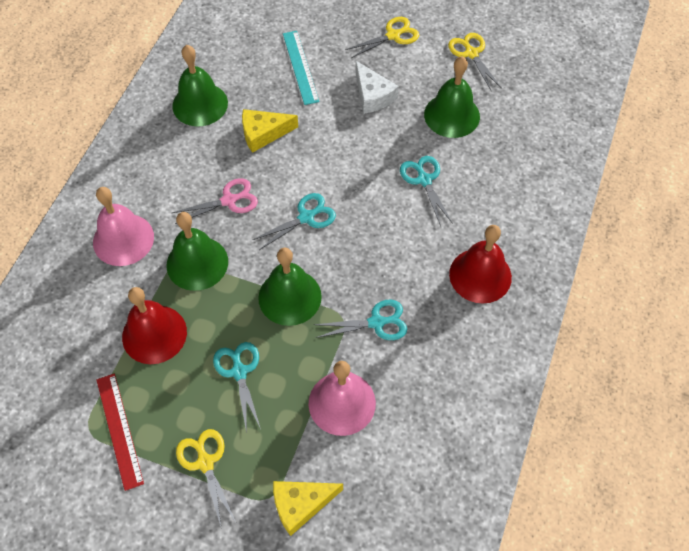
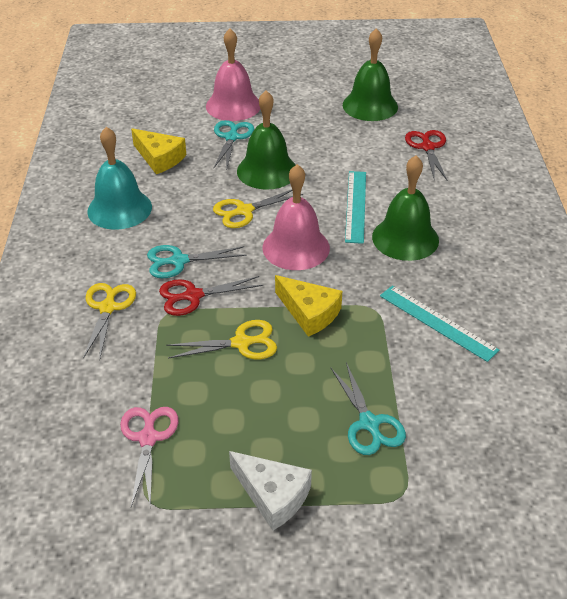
green bell: [166,212,228,291] [172,45,228,126] [258,248,322,326] [424,56,480,138] = 4 -> [237,90,295,190] [343,28,398,121] [372,155,439,261] = 3
red bell: [122,287,187,364] [449,225,512,304] = 2 -> none = 0
red ruler: [97,374,144,491] = 1 -> none = 0
red scissors: none = 0 -> [159,276,263,316] [405,130,447,180] = 2
turquoise bell: none = 0 -> [87,127,152,230] = 1
turquoise ruler: [283,31,319,105] = 1 -> [345,171,366,244] [380,286,499,362] = 2
turquoise scissors: [213,342,261,433] [253,193,336,250] [314,300,407,340] [400,156,453,226] = 4 -> [147,245,247,278] [214,120,254,169] [331,362,406,455] = 3

